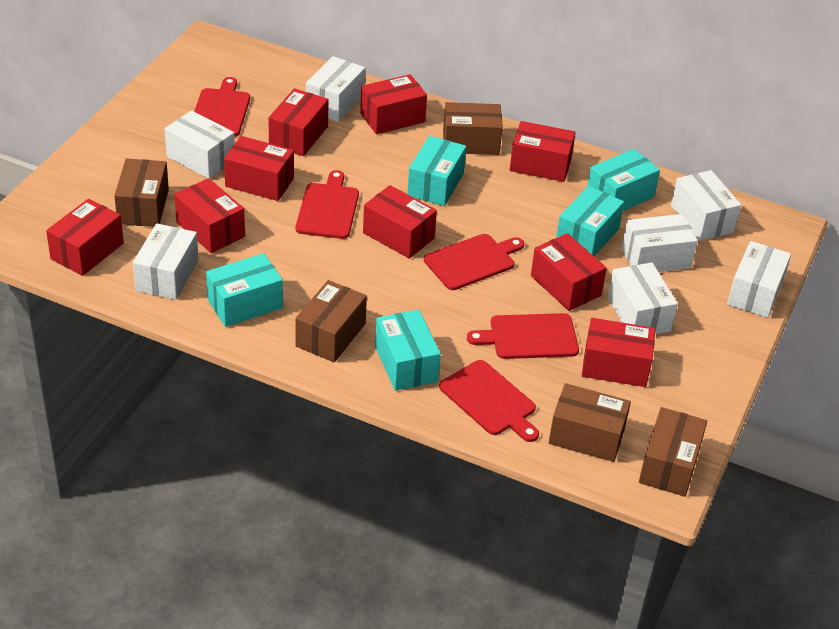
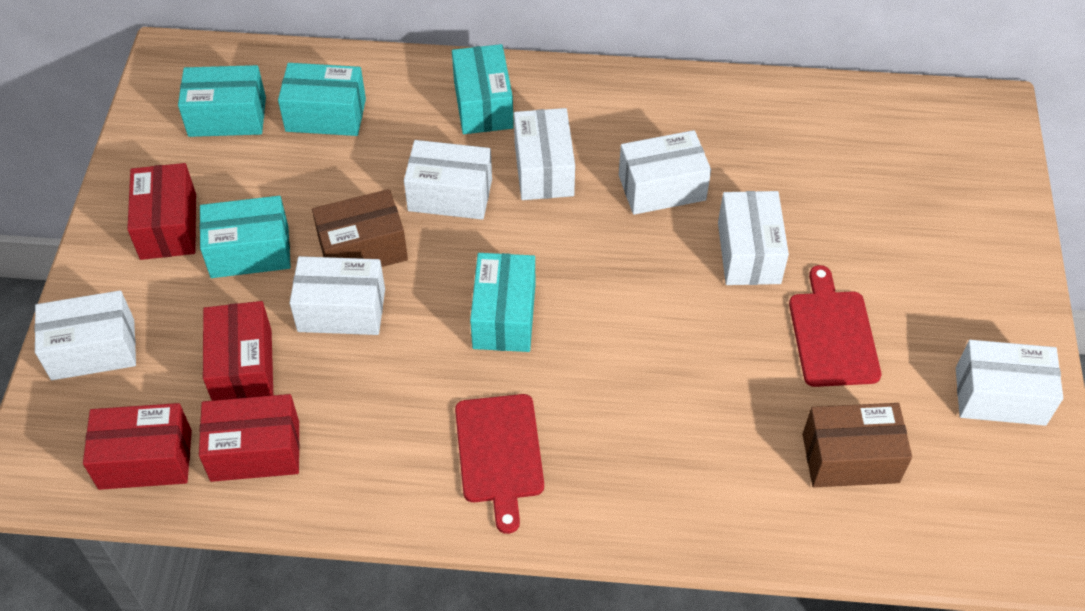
brown box: [114,158,169,227] [296,280,367,362] [443,102,503,155] [549,383,631,462] [639,407,707,497] = 5 -> [312,189,408,267] [802,403,912,487] = 2
red box: [46,199,124,276] [174,178,245,253] [224,136,294,201] [268,88,329,156] [360,74,427,134] [363,185,437,259] [510,121,576,182] [531,233,607,311] [582,318,656,387] = 9 -> [83,403,192,490] [127,163,196,260] [199,394,300,482] [203,301,273,401] = 4
red cutting board: [194,77,250,137] [295,170,359,239] [424,234,524,290] [439,360,539,442] [467,313,579,359] = 5 -> [455,394,544,534] [789,265,881,387] = 2

